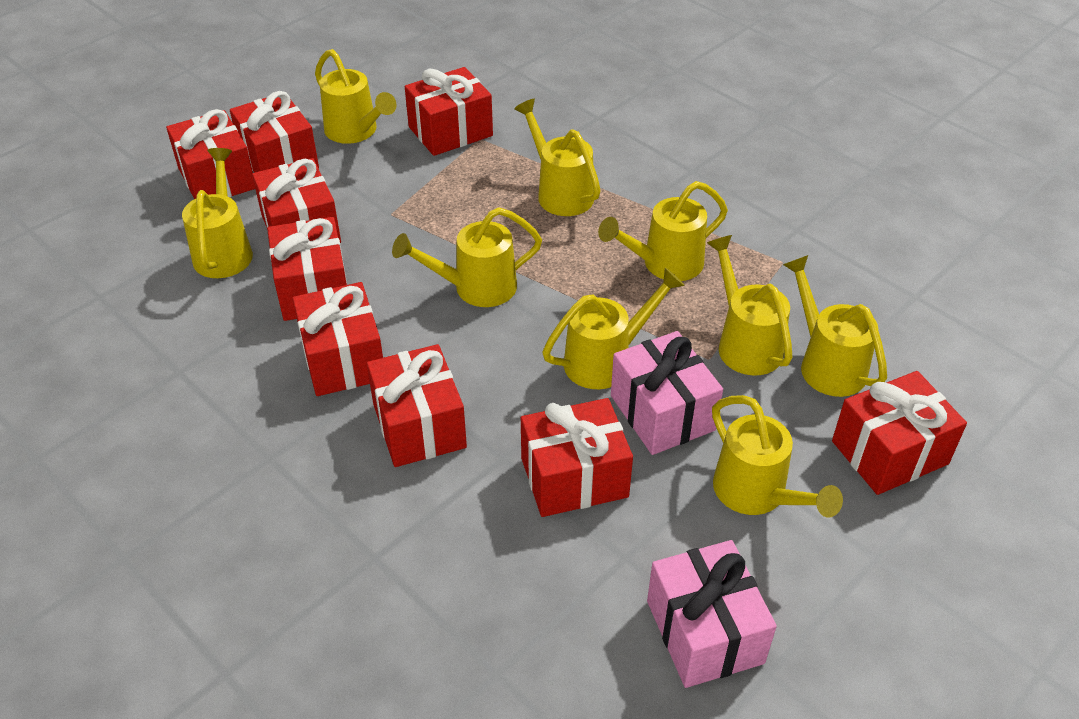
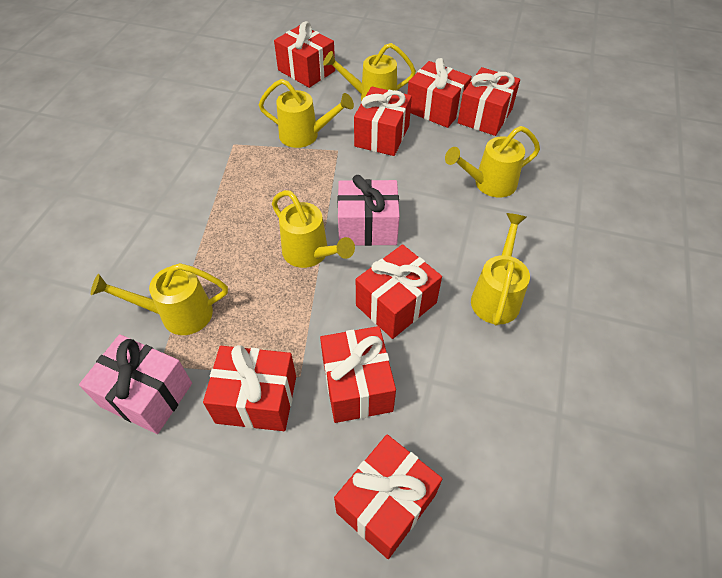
red gift: [166,109,255,199] [230,91,319,173] [252,158,341,243] [267,217,347,321] [292,282,383,396] [367,344,467,467] [405,67,493,156] [521,398,633,517] [832,371,967,495] = 9 -> [203,345,296,431] [274,21,335,88] [320,326,396,423] [334,434,442,559] [354,87,412,156] [356,244,442,339] [408,58,472,128] [458,67,520,136] = 8
yellow watering can: [182,148,253,278] [315,49,397,144] [392,207,542,307] [514,99,601,216] [542,267,685,389] [598,181,728,281] [707,235,793,375] [712,395,843,518] [783,255,887,397] = 9 -> [91,263,228,335] [259,79,354,148] [272,190,355,268] [323,43,416,101] [445,126,540,198] [471,213,530,326] = 6

